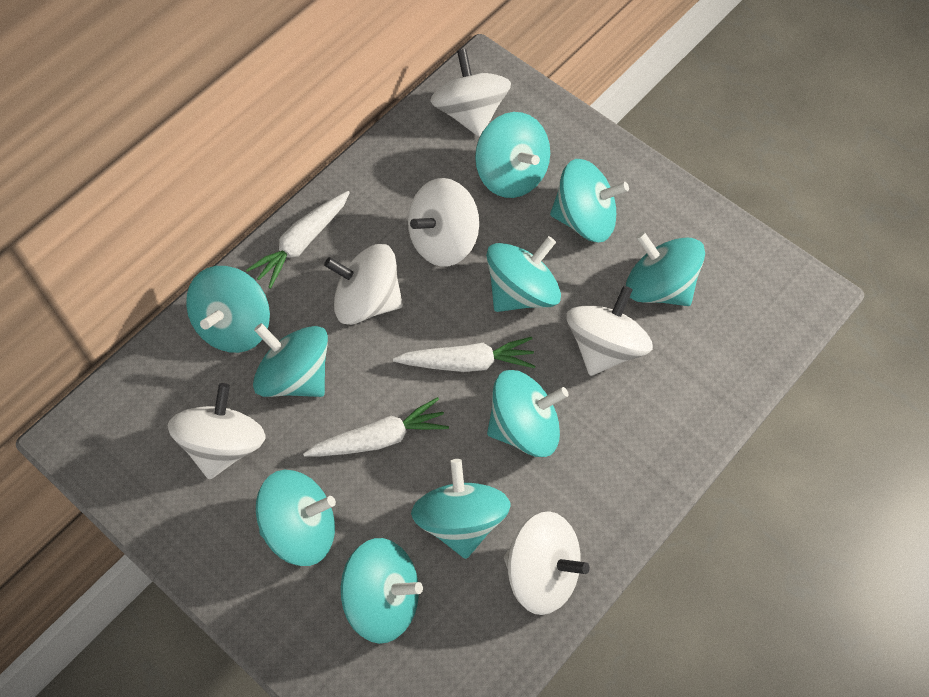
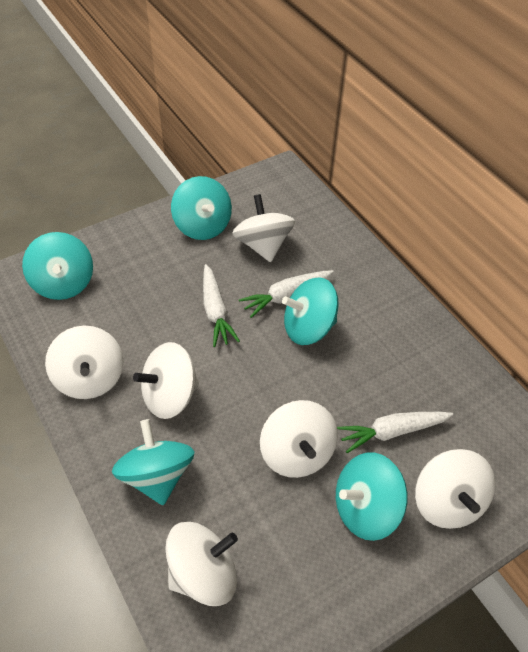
turquoise spinning top: [186,266,270,353] [253,323,328,397] [256,470,336,566] [341,538,423,644] [411,459,510,559] [475,112,550,198] [486,236,561,312] [487,370,569,457] [550,159,629,242] [626,232,705,306] = 10 -> [22,232,93,300] [112,419,194,505] [171,176,232,240] [282,277,338,345] [336,452,408,541] = 5

